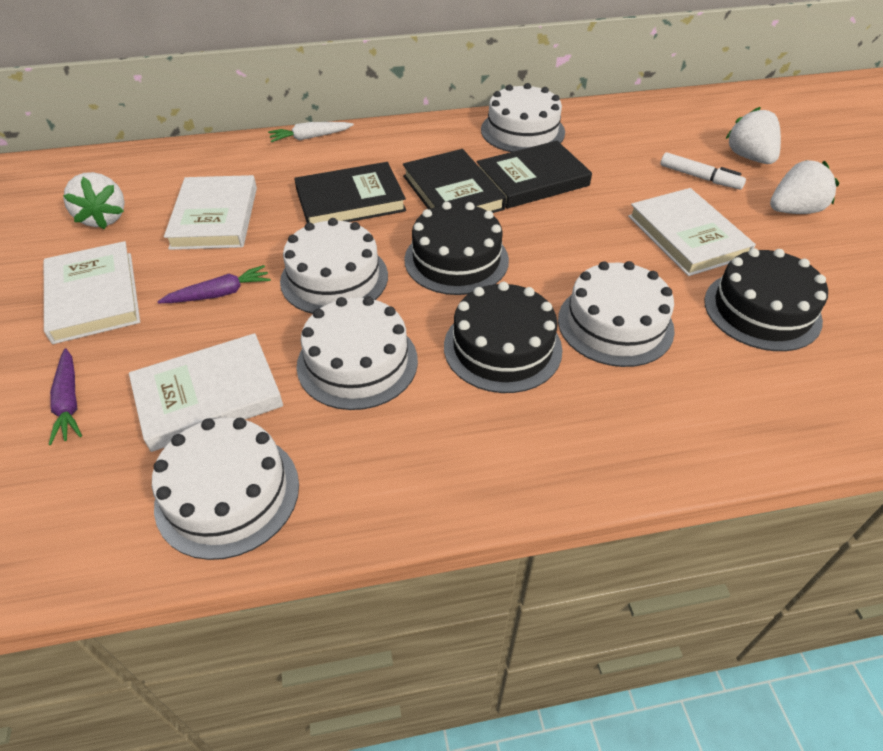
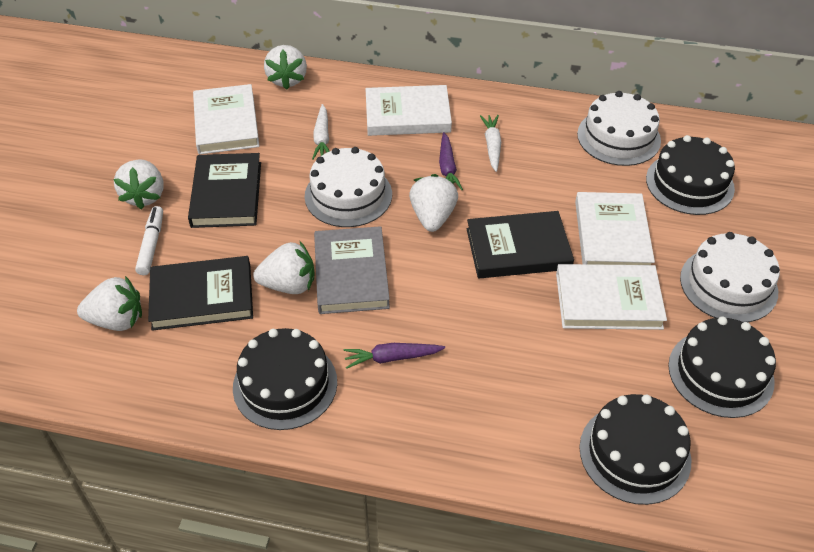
black cake: [404,202,509,295] [444,282,562,393] [704,248,828,351] = 3 -> [233,328,337,430] [579,394,691,505] [646,135,735,215] [668,316,776,418] = 4
grey book: none = 0 -> [314,226,390,314] = 1
white cake: [152,418,299,560] [280,218,388,314] [296,296,418,410] [481,83,565,152] [558,261,675,367] = 5 -> [305,147,392,227] [577,91,661,166] [680,232,780,322] = 3
white carrot: [268,122,354,142] = 1 -> [312,104,330,160] [480,115,501,172] = 2
white strawberry: [63,172,125,229] [726,107,781,164] [770,160,839,214] = 3 -> [77,276,142,331] [114,159,164,209] [253,242,315,294] [264,45,307,90] [409,174,458,232] = 5

